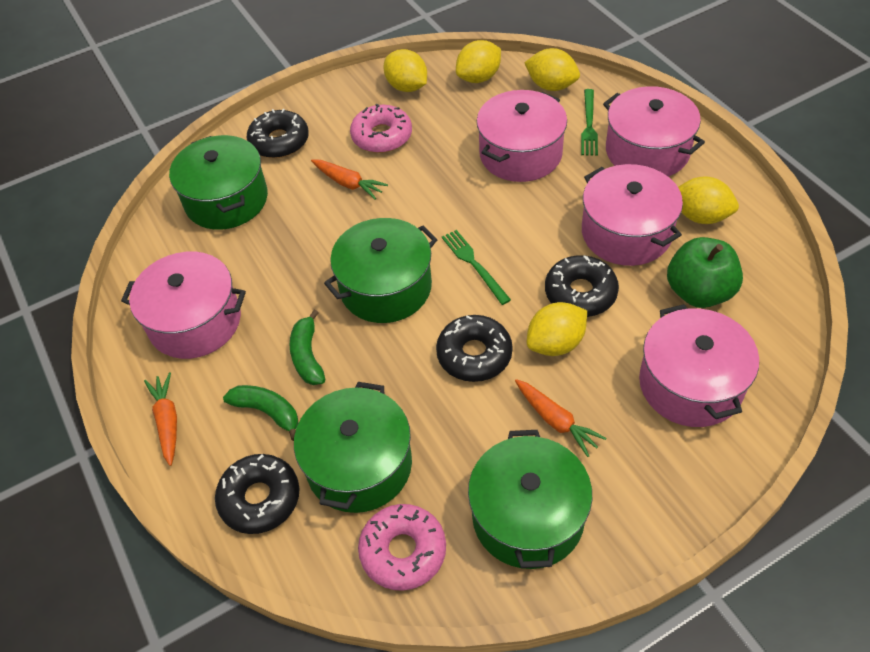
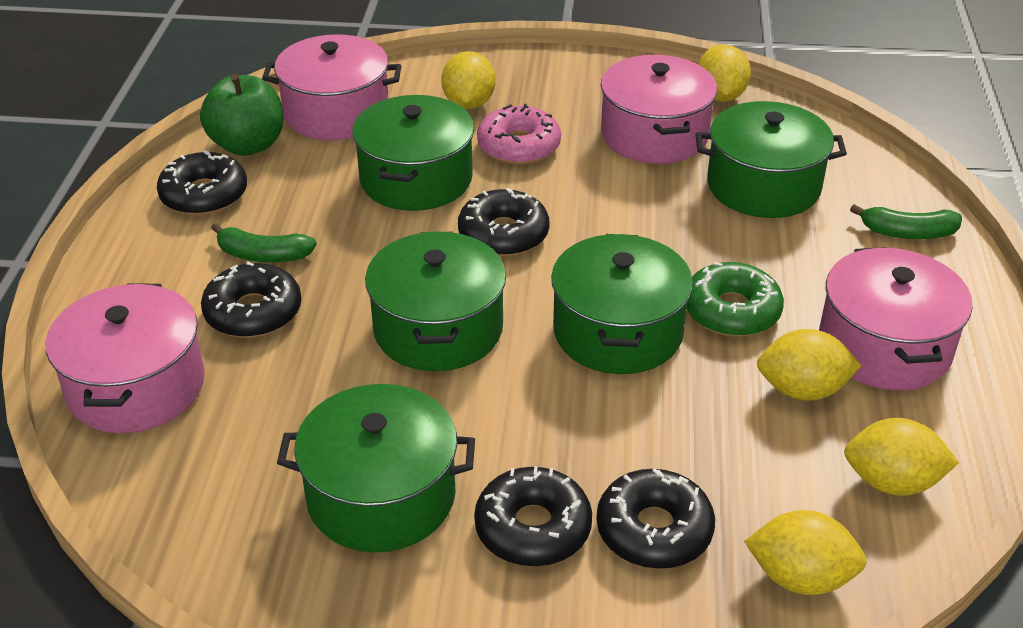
black donut: [215,454,300,534] [247,109,309,158] [436,315,513,382] [545,255,619,317] = 4 -> [157,150,247,216] [201,262,301,338] [458,188,550,256] [474,466,592,567] [596,468,715,569] = 5
green donut: none = 0 -> [687,262,784,337] = 1
green fork: [442,230,511,305] [581,89,598,156] = 2 -> none = 0
green pot: [169,135,268,230] [294,382,412,513] [324,218,438,323] [468,430,592,569] = 4 -> [277,384,475,552] [352,95,474,211] [365,232,506,371] [551,234,693,374] [696,101,847,218] = 5
orange carrot: [144,373,177,466] [311,160,388,199] [515,379,607,457] = 3 -> none = 0
pink donut: [350,104,412,153] [358,504,446,591] = 2 -> [477,104,561,165] = 1
pink pot: [121,252,246,359] [477,90,567,182] [582,164,683,266] [603,86,705,177] [639,304,759,427] = 5 -> [46,283,205,433] [262,34,401,140] [601,55,717,164] [819,247,972,390] = 4

